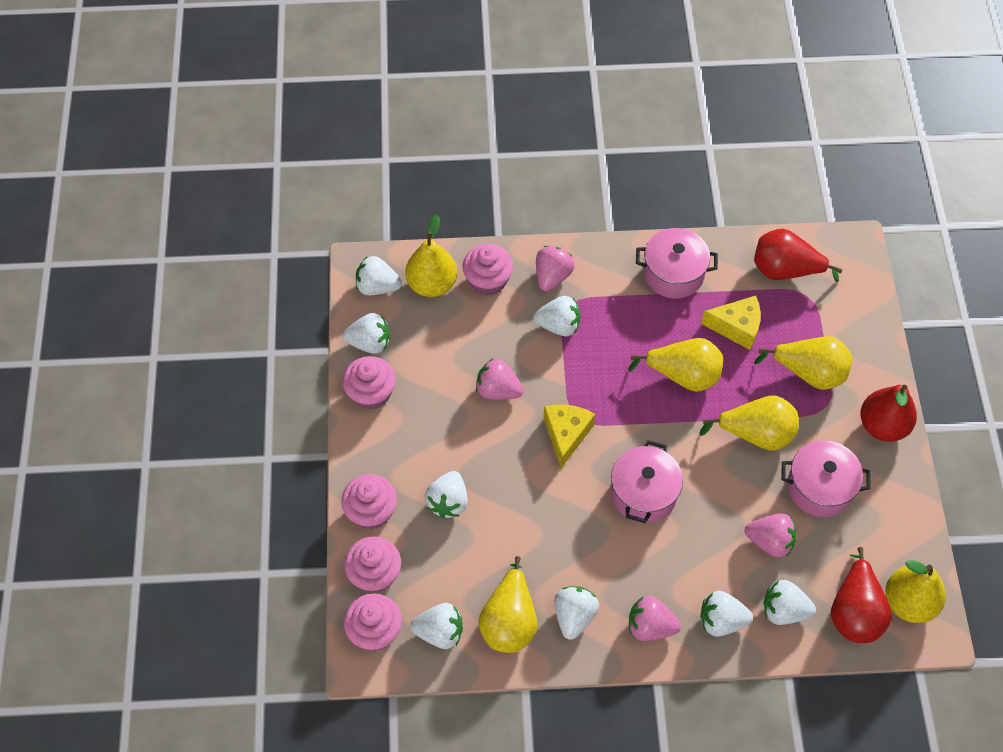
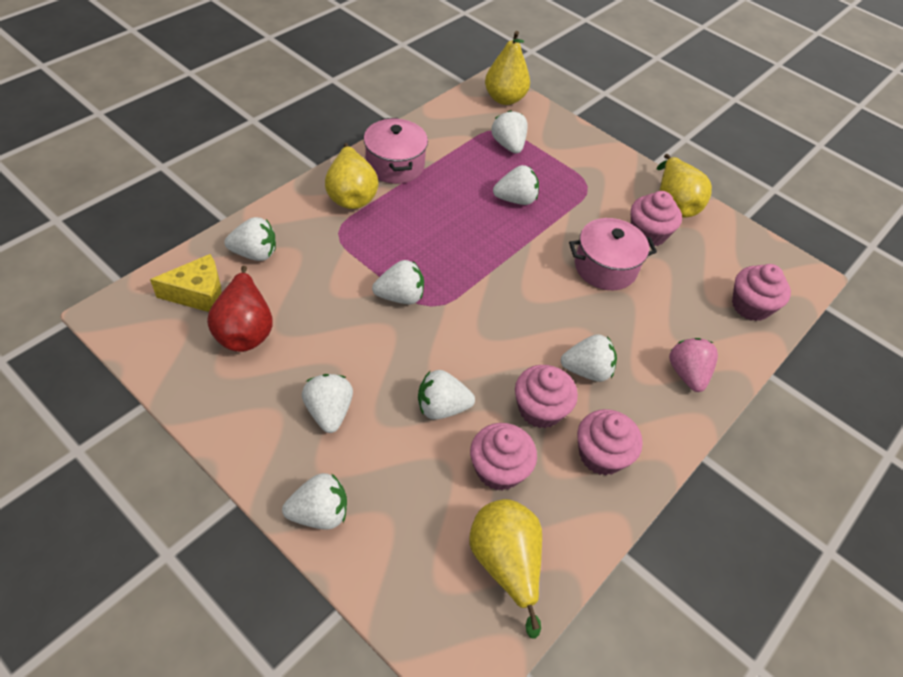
pink pot: [611,440,683,523] [636,228,718,299] [781,440,871,517] = 3 -> [364,118,428,184] [569,218,657,290] = 2
pink strawberry: [476,359,524,400] [536,246,575,291] [629,596,681,641] [745,513,797,557] = 4 -> [669,338,718,392] = 1
red pear: [754,229,843,282] [831,547,892,643] [860,385,917,442] = 3 -> [207,266,272,352] = 1
yellow cheese: [543,405,595,468] [701,296,761,350] = 2 -> [150,254,221,312] = 1
yellow pear: [405,215,457,297] [478,556,538,653] [628,338,723,392] [699,396,799,451] [754,336,852,390] [885,560,946,623] = 6 -> [325,143,379,209] [469,499,542,639] [485,31,530,105] [657,154,712,218] = 4

